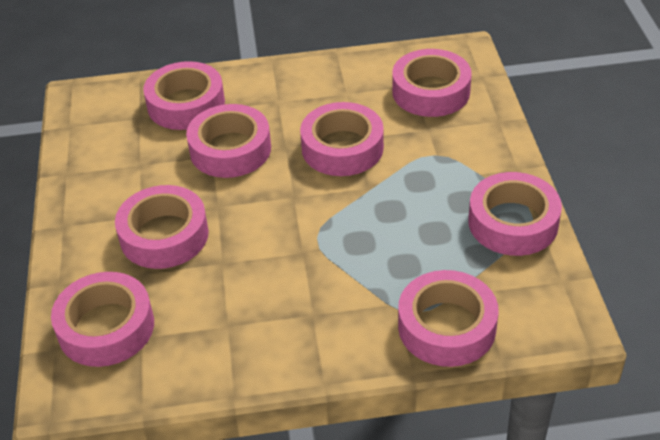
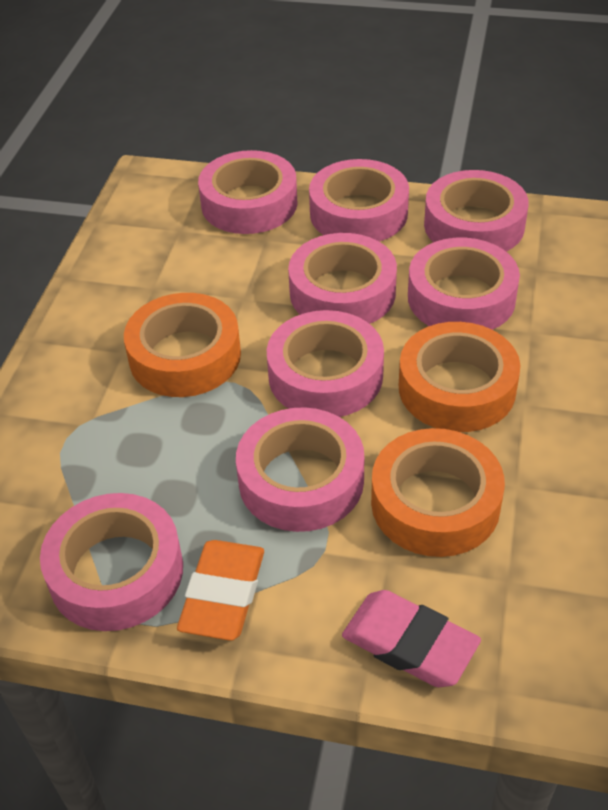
orange eraser: none = 0 -> [177,540,264,641] = 1
orange tape: none = 0 -> [124,293,241,397] [371,428,505,557] [399,322,520,432] = 3
pink eraser: none = 0 -> [342,590,481,687] = 1

